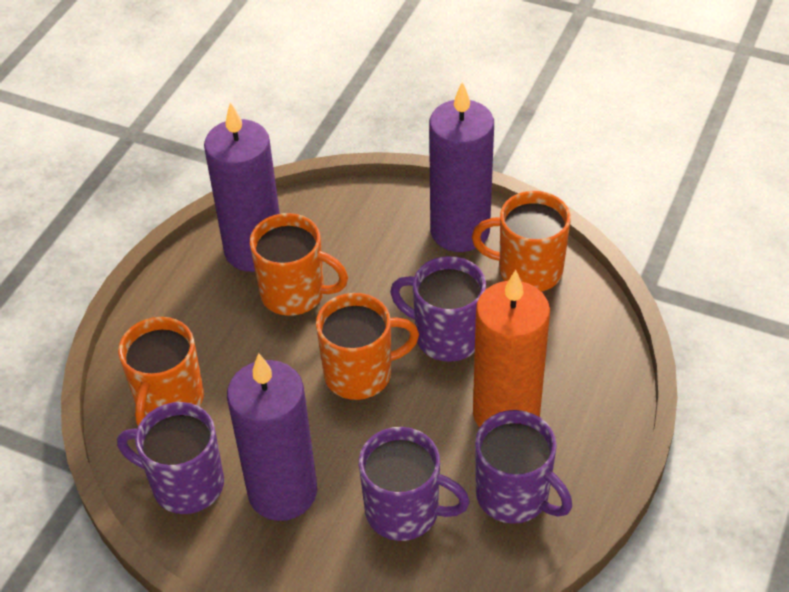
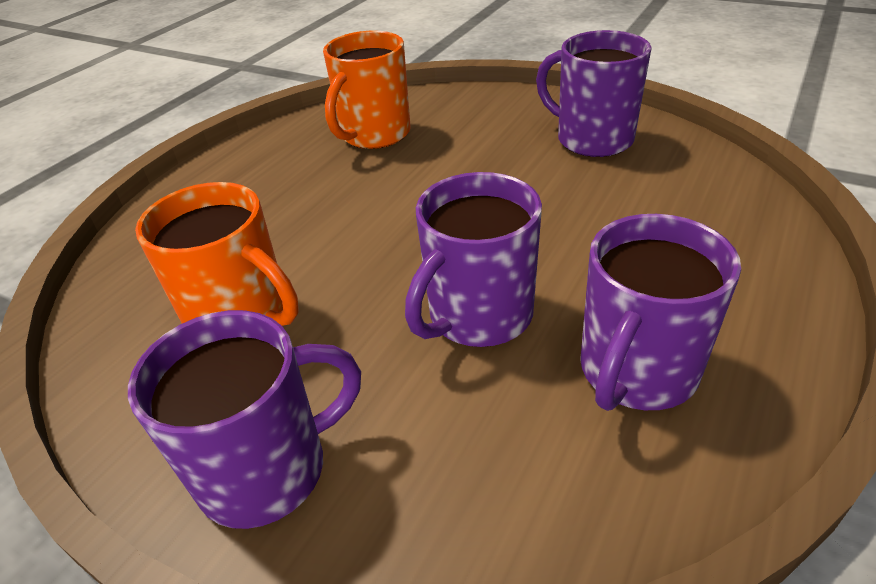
orange candle: [473,270,550,428] = 1 -> none = 0
orange mug: [118,317,204,426] [250,213,348,316] [316,293,419,400] [472,191,571,292] = 4 -> [135,182,299,326] [323,31,410,149] = 2
purple candle: [204,102,280,272] [227,353,317,521] [429,82,494,252] = 3 -> none = 0

